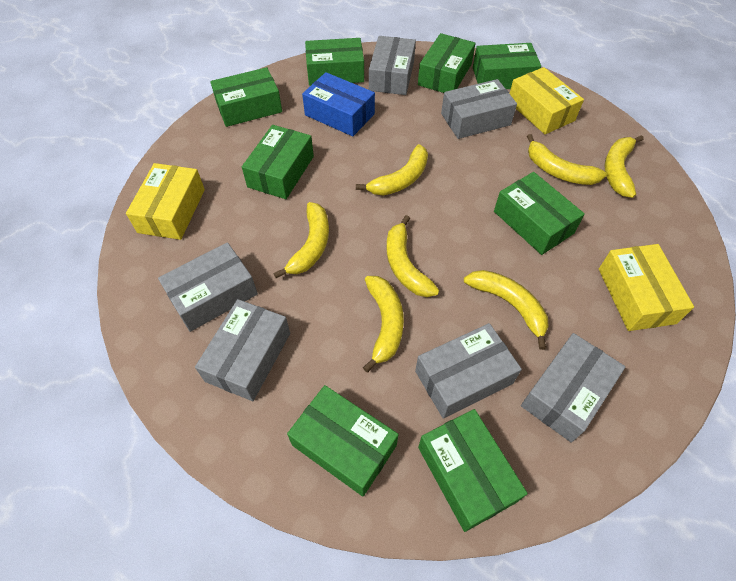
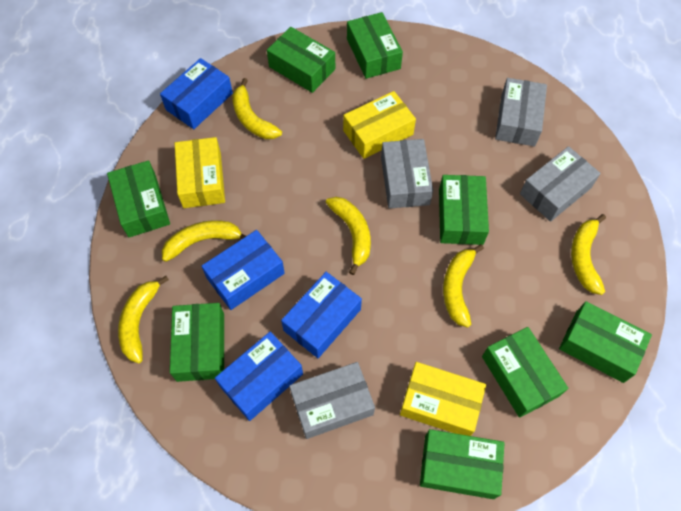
blue box: [302,72,375,136] = 1 -> [160,58,233,129] [201,230,285,310] [215,332,303,421] [281,272,362,358] = 4
grey box: [158,242,258,332] [195,299,290,401] [369,36,416,95] [415,323,522,419] [441,79,517,139] [521,333,625,442] = 6 -> [289,362,375,439] [381,139,433,209] [495,78,547,147] [520,146,601,222] = 4
yellow banana: [273,202,329,278] [356,144,428,195] [363,276,404,372] [387,215,439,297] [464,270,549,350] [527,134,607,185] [605,135,643,198] = 7 -> [118,276,169,363] [162,220,246,262] [232,78,282,139] [326,197,371,275] [443,244,484,328] [571,214,606,295] = 6

